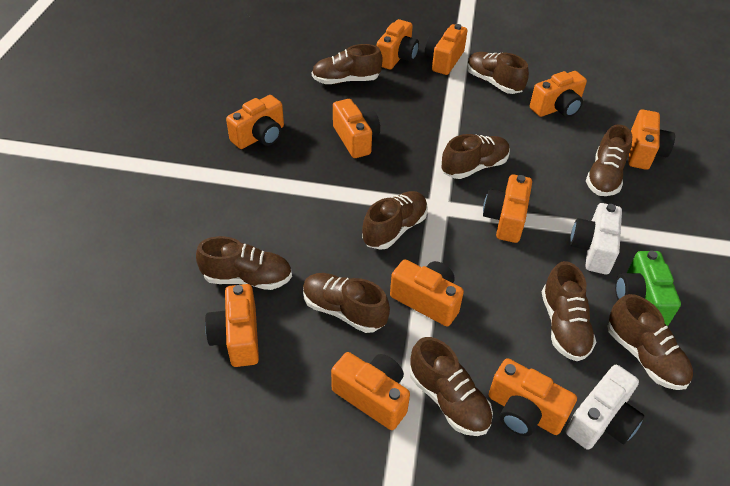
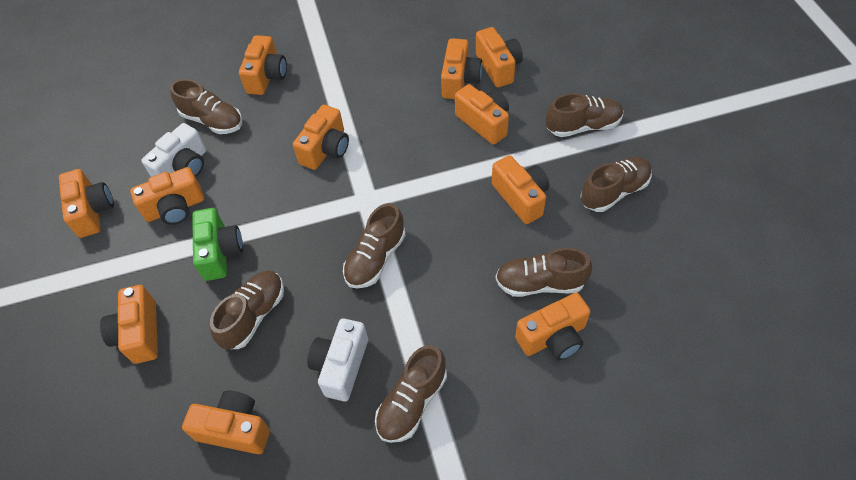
brown shoe: [196,236,292,290] [303,273,390,333] [312,44,383,84] [362,191,428,250] [410,337,493,436] [441,134,510,179] [467,52,529,94] [542,261,596,361] [586,124,632,196] [608,294,693,390] = 10 -> [170,79,242,134] [210,270,284,350] [343,203,406,288] [375,345,447,443] [495,248,592,297] [546,93,623,137] [580,157,652,212] = 7

